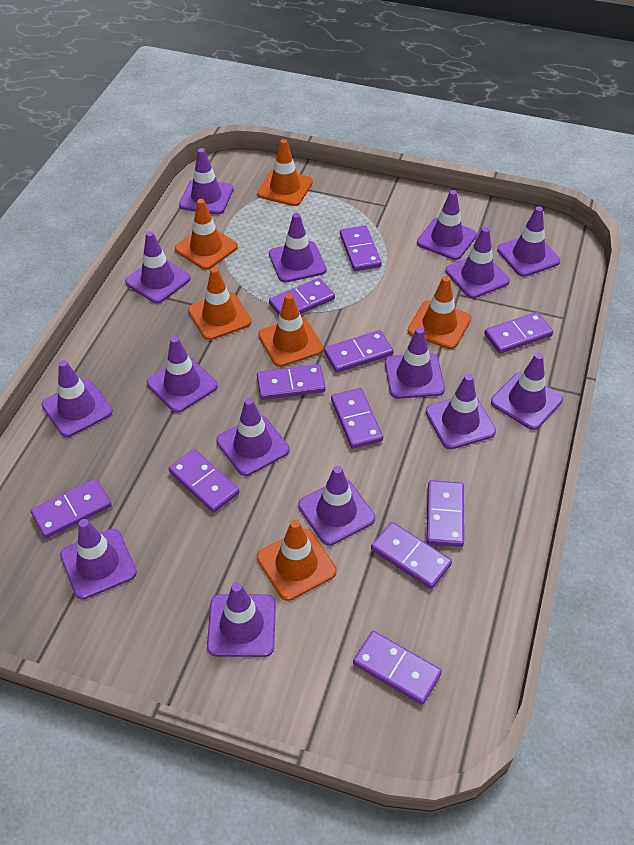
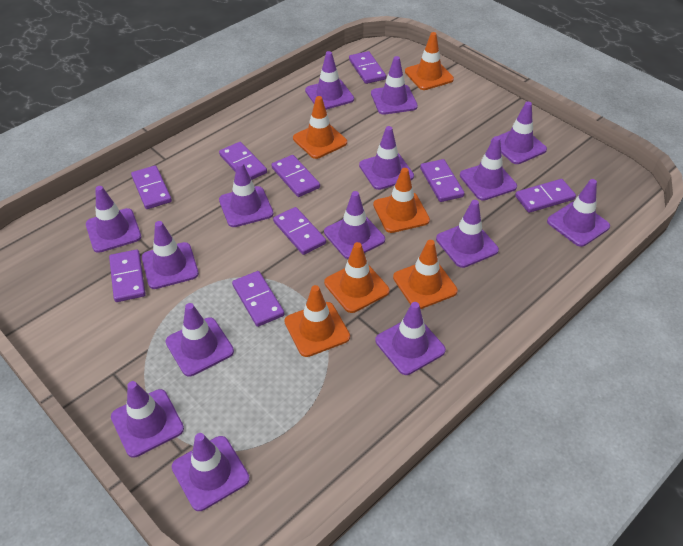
purple domino: [31,479,112,539] [169,449,239,513] [257,364,325,400] [269,278,335,315] [324,330,394,373] [331,388,383,449] [340,226,382,271] [353,631,442,705] [371,522,452,589] [426,480,464,547] [484,312,553,354] = 11 -> [109,249,146,302] [131,165,172,209] [219,142,267,180] [232,271,284,327] [271,155,320,197] [273,207,326,255] [349,51,386,84] [420,159,465,202] [515,179,576,213] = 9

